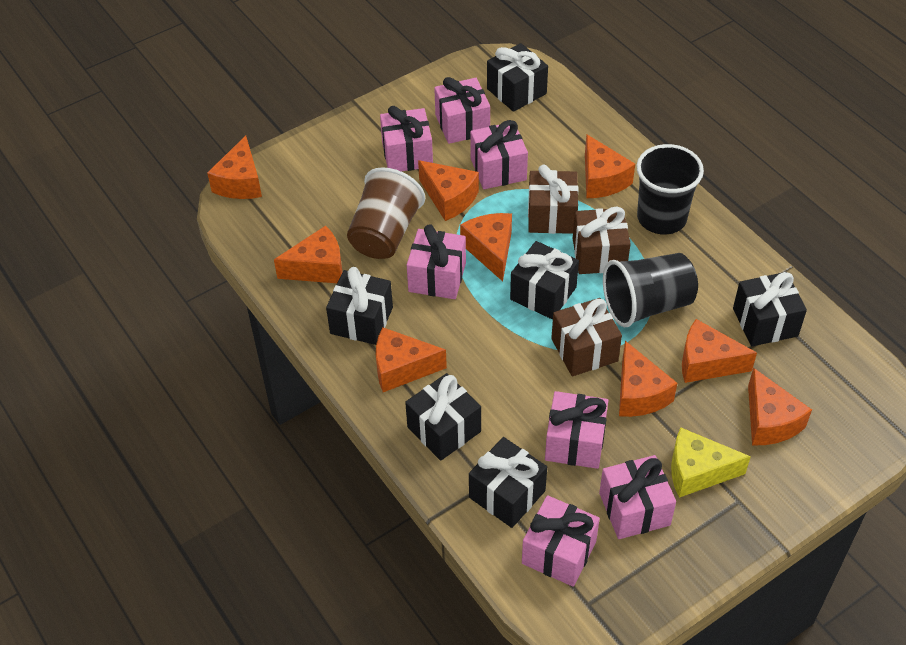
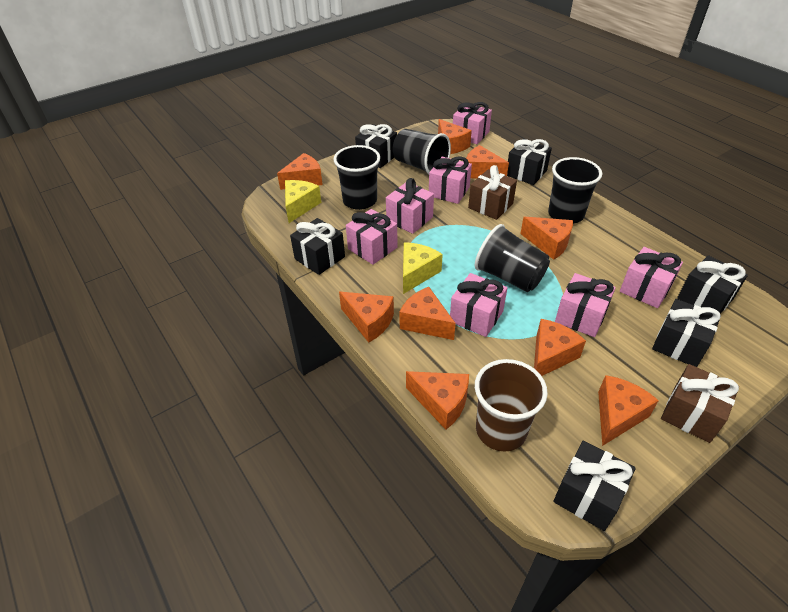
black cup: [603,253,698,327] [636,144,704,234] = 2 -> [334,145,380,210] [393,129,451,174] [475,224,550,292] [548,157,602,224] = 4
brown gift: [528,165,578,234] [551,298,622,376] [573,206,631,274] = 3 -> [468,165,517,220] [661,364,739,443] = 2
yellow cheese: [671,427,751,498] = 1 -> [285,180,321,223] [403,242,443,294] = 2

